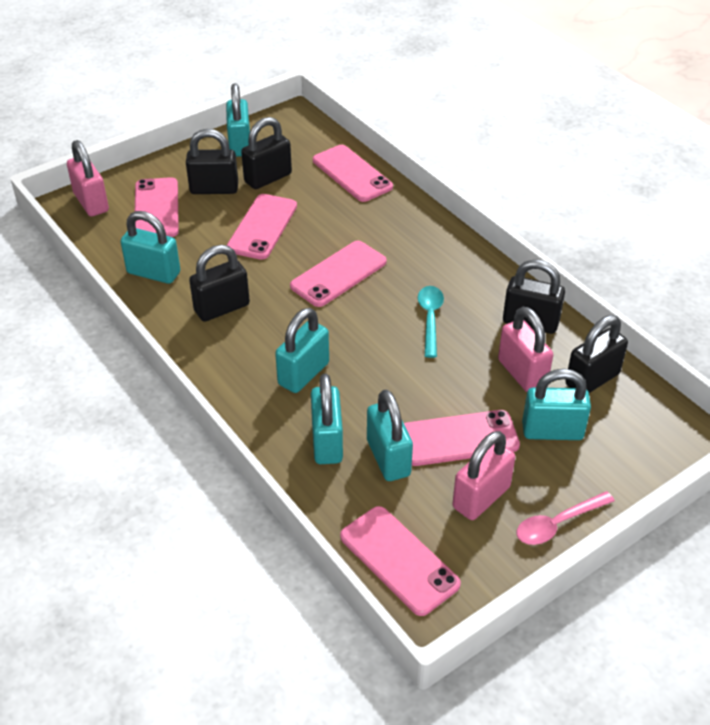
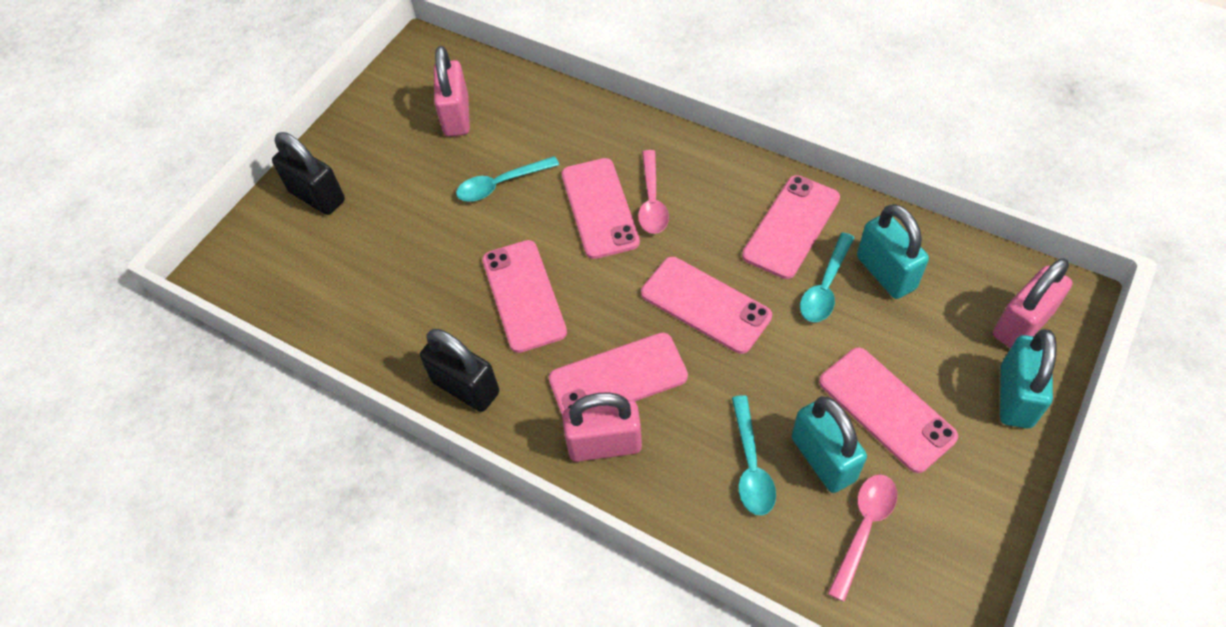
black padlock: [186,129,238,194] [189,245,250,322] [241,117,292,189] [503,260,565,334] [566,315,628,393] = 5 -> [272,132,345,215] [420,329,499,412] = 2
pink spoon: [517,491,615,545] = 1 -> [638,150,669,234] [828,474,897,602] = 2
turquoise padlock: [121,211,180,284] [226,83,250,157] [275,308,329,393] [311,374,343,464] [367,390,413,481] [522,369,591,440] = 6 -> [792,396,867,493] [857,204,929,299] [1000,329,1057,428] = 3
turquoise spoon: [418,286,444,358] = 1 -> [456,156,559,202] [732,395,776,516] [800,232,855,322] = 3

